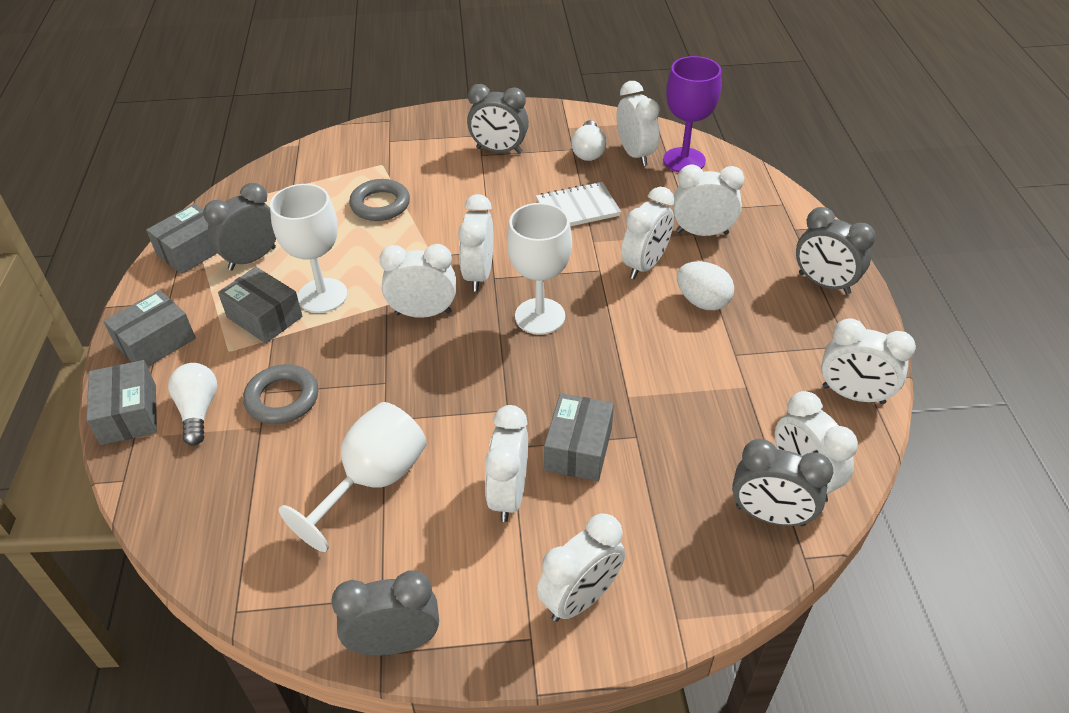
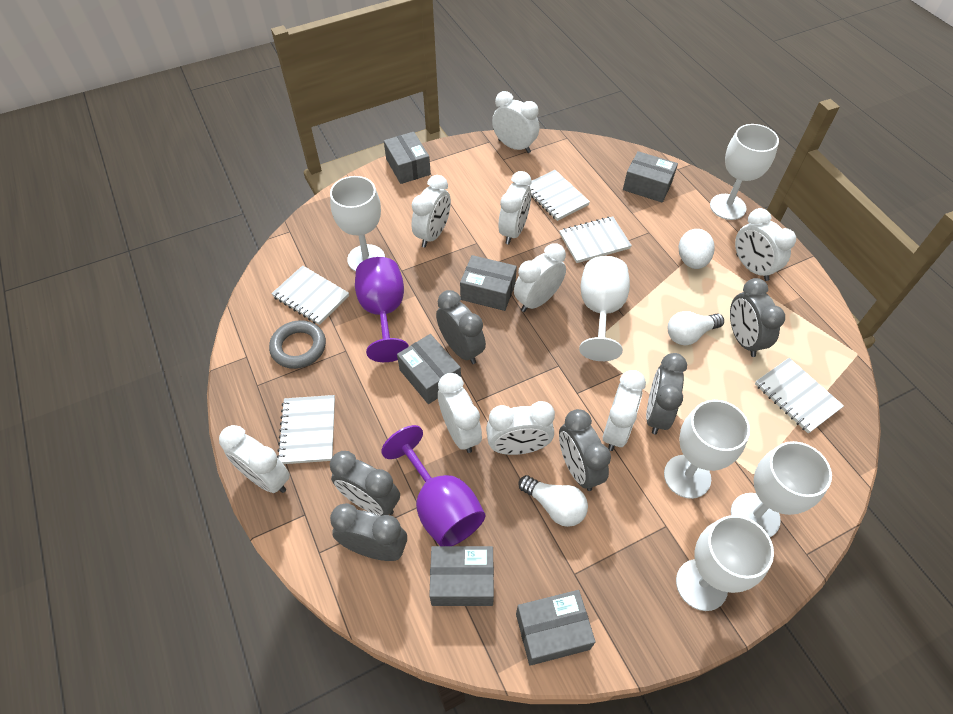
grey box: [86,360,157,445] [104,290,196,367] [146,203,217,274] [218,267,303,343] [544,393,614,481] = 5 -> [384,132,431,184] [397,334,461,404] [429,546,494,606] [460,255,517,311] [516,590,596,666] [623,151,678,203] = 6
grey clock: [203,183,276,270] [331,570,439,656] [467,84,529,154] [732,439,833,526] [796,207,876,295] = 5 -> [330,451,400,516] [330,503,407,561] [436,290,486,364] [559,409,611,491] [646,353,687,435] [730,278,785,357] = 6
grey ring: [243,364,319,424] [349,179,410,221] = 2 -> [269,320,326,369] = 1
purple goblet: [663,56,721,172] = 1 -> [355,257,409,362] [381,425,485,546] = 2
white goblet: [270,184,347,313] [279,402,427,552] [507,203,572,335] = 3 -> [330,176,385,272] [579,256,630,361] [664,400,750,499] [676,515,774,611] [710,124,779,220] [731,441,832,537] = 6
white notebook: [536,182,621,226] = 1 -> [271,265,349,325] [277,395,335,464] [528,170,590,221] [560,216,632,263] [755,358,844,434] = 5

